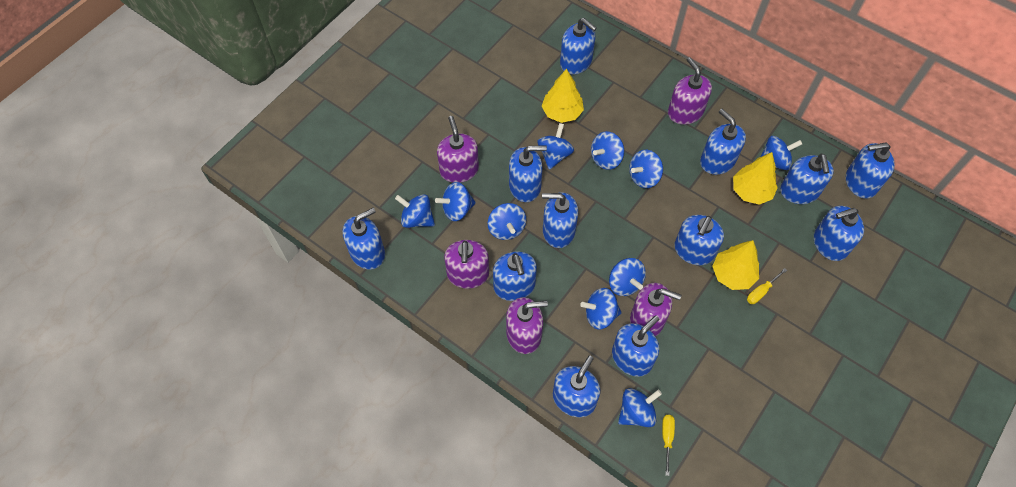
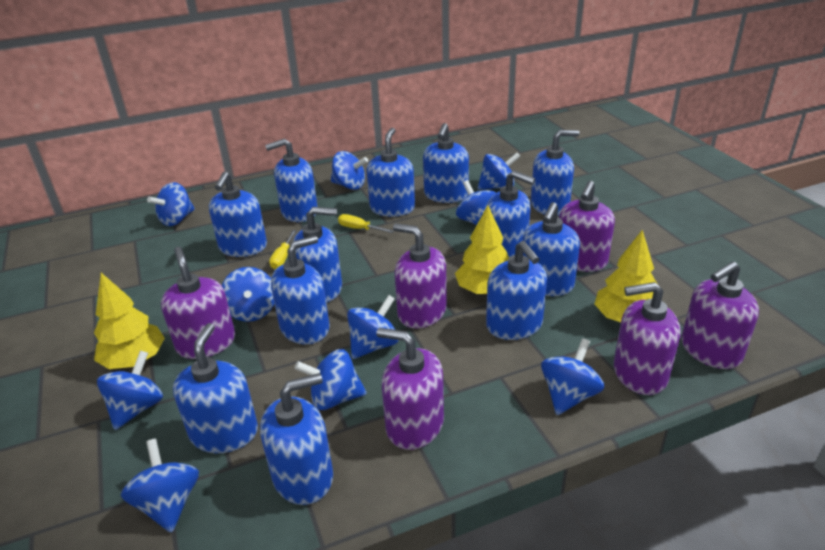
purple soap dispenser: [437,116,479,183] [444,240,489,289] [506,297,548,354] [630,283,681,336] [668,57,712,125] = 5 -> [161,247,235,359] [376,328,444,450] [393,223,447,329] [559,181,615,272] [614,282,681,395] [682,261,759,369] = 6

